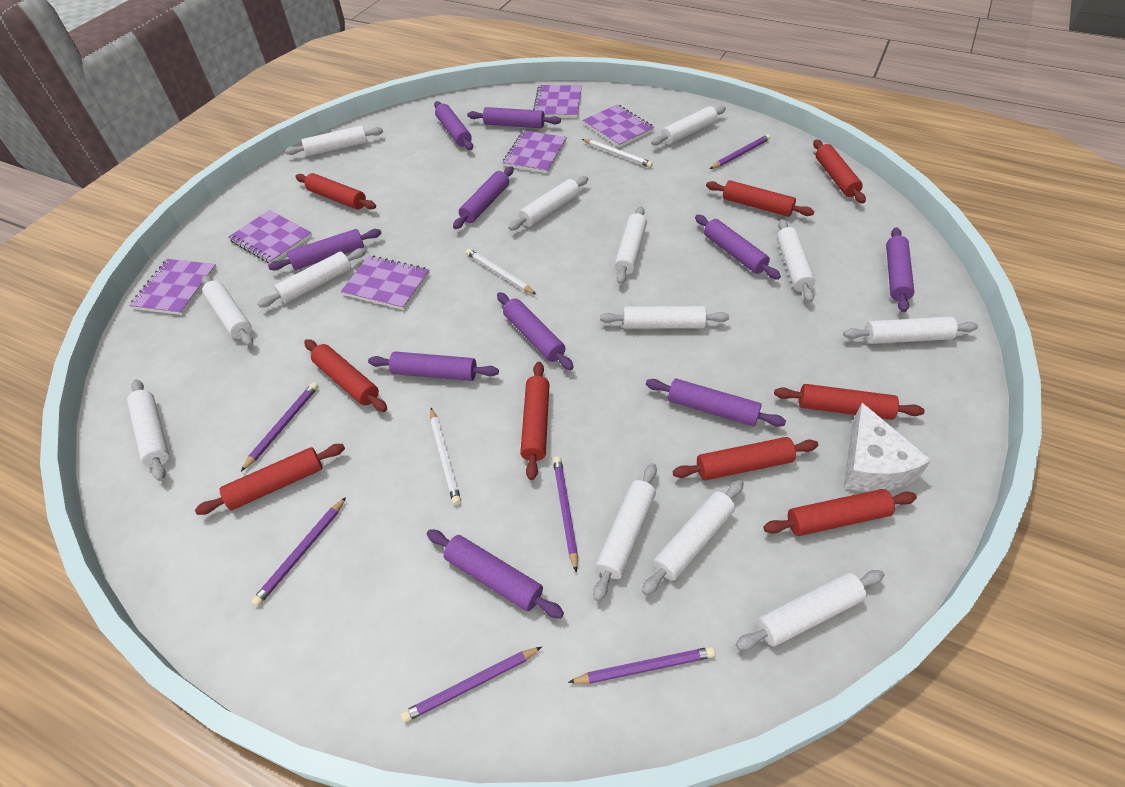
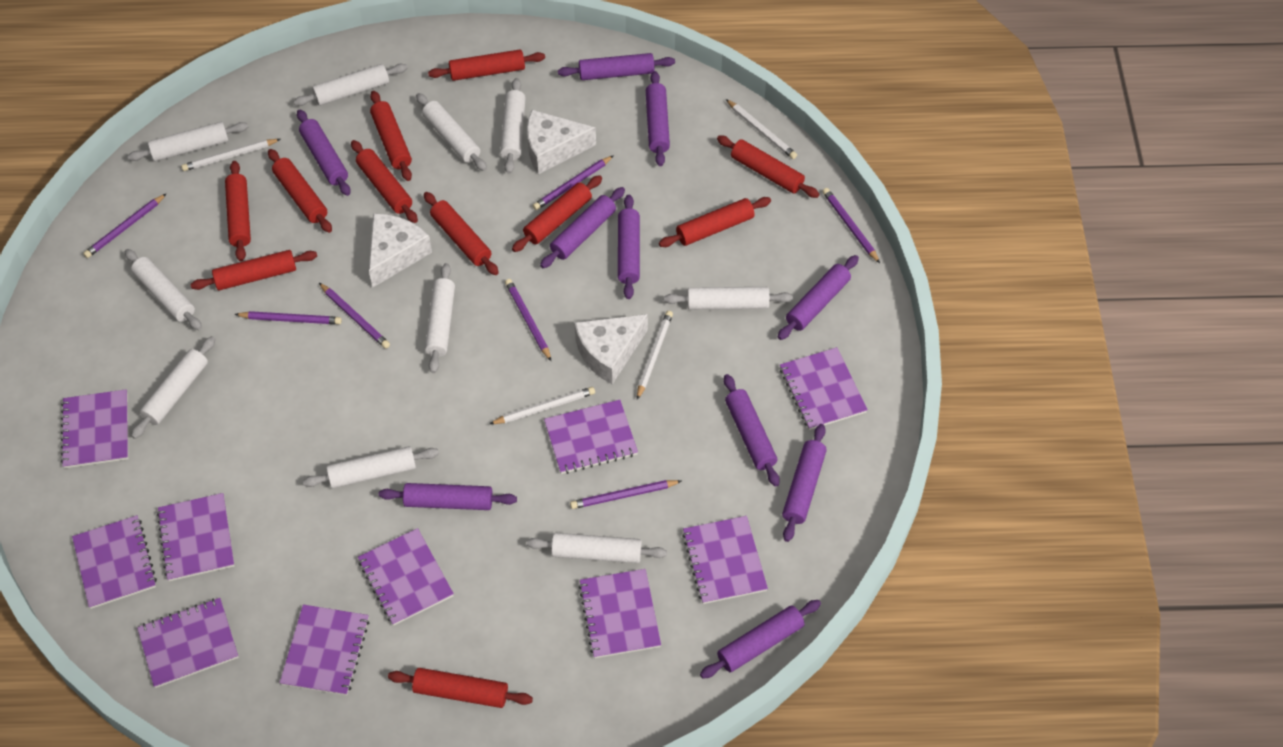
purple notebook: [129,259,217,315] [228,210,312,263] [341,256,430,310] [503,130,567,173] [533,85,582,118] [583,104,654,148] = 6 -> [61,389,129,468] [72,515,157,609] [137,598,239,688] [157,493,234,581] [279,605,370,696] [358,528,454,626] [544,400,638,474] [578,569,661,658] [682,516,768,604] [780,347,868,430] = 10
purple pencil: [241,382,319,471] [251,497,346,606] [401,647,542,723] [553,456,578,573] [568,647,715,684] [710,134,771,169] = 6 -> [83,193,167,258] [234,311,342,324] [319,283,390,349] [505,279,551,361] [533,155,614,210] [570,480,681,509] [822,188,880,263] = 7
red rolling pin: [195,444,345,515] [295,173,376,210] [304,339,387,412] [520,362,550,480] [673,437,818,480] [706,180,814,217] [764,489,917,536] [774,384,925,420] [813,139,866,203] = 9 -> [190,250,317,290] [225,161,251,261] [268,149,332,233] [351,140,418,223] [370,91,412,181] [388,668,533,708] [424,192,499,275] [428,50,545,81] [512,175,602,252] [659,197,771,247] [717,135,820,198] = 11
white cheese: [844,403,931,492] = 1 -> [369,213,432,288] [527,110,596,175] [574,314,648,385] = 3
white pencil: [430,408,461,505] [466,249,536,295] [582,139,653,168] = 3 -> [181,139,281,171] [490,387,595,424] [637,311,673,400] [726,99,797,159] = 4
white rolling pin: [127,379,169,481] [202,275,253,346] [258,248,366,308] [285,126,383,156] [508,176,588,230] [593,463,657,601] [600,306,729,329] [614,206,647,284] [642,480,744,595] [651,106,726,146] [736,570,884,650] [777,219,815,302] [843,317,978,344] = 13 -> [125,249,202,330] [128,122,248,162] [131,336,215,439] [293,64,407,106] [303,446,439,488] [416,93,487,171] [425,263,455,373] [500,78,526,174] [526,533,667,563] [664,287,793,310] = 10

